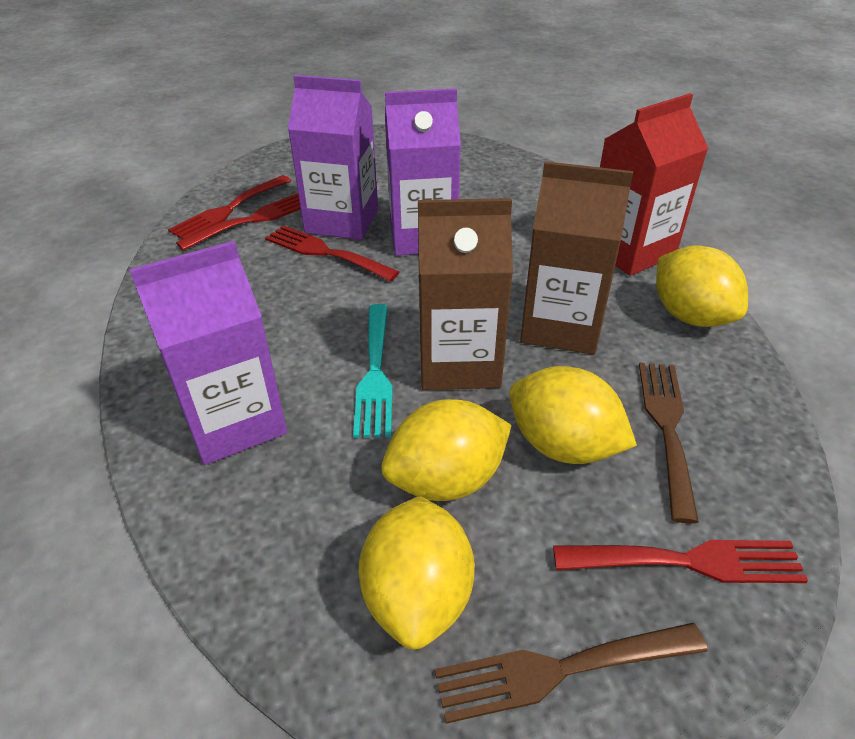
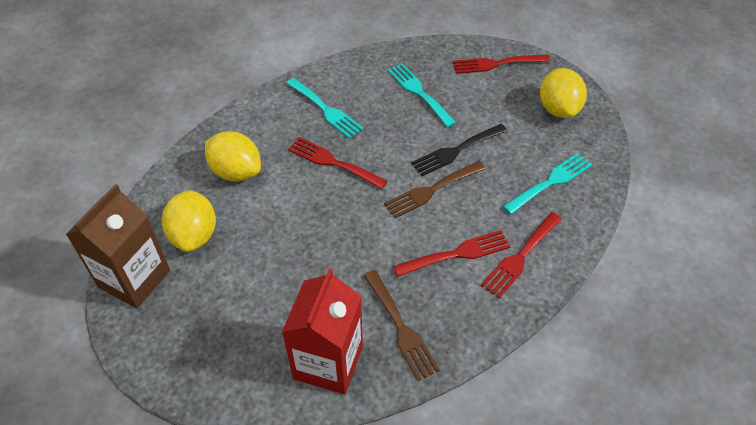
black fork: none = 0 -> [411,124,507,176] = 1
brown carton: [418,198,513,390] [520,161,633,355] = 2 -> [66,184,170,308] = 1
purple carton: [129,241,287,465] [288,75,378,240] [385,88,461,256] = 3 -> none = 0
turquoise fork: [353,304,393,438] = 1 -> [286,78,364,139] [388,63,456,128] [502,153,593,214] = 3
yellow lemon: [359,496,475,649] [381,399,512,501] [509,366,637,464] [656,245,748,327] = 4 -> [162,190,216,252] [205,131,261,182] [540,68,587,118] = 3

